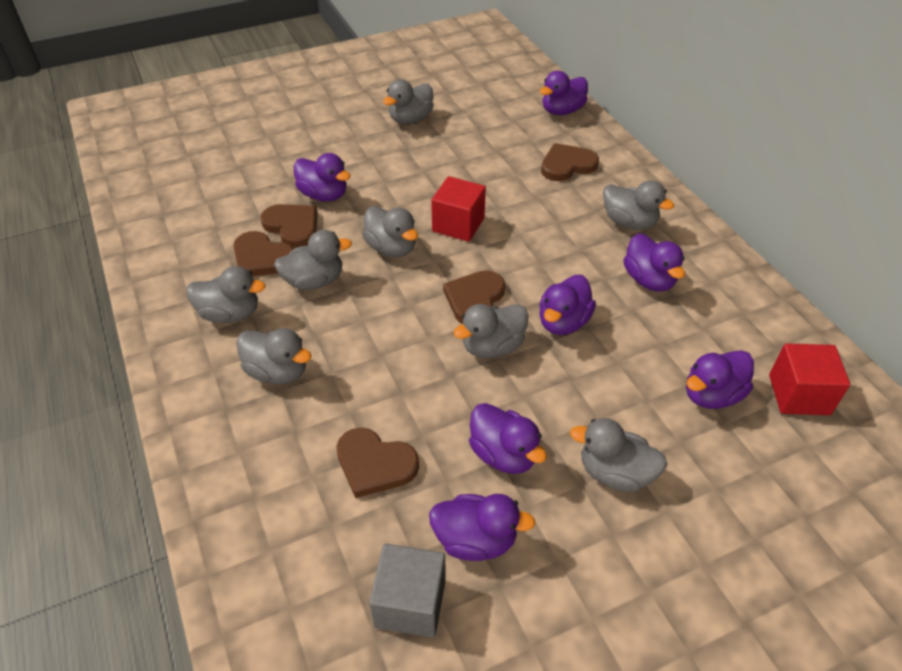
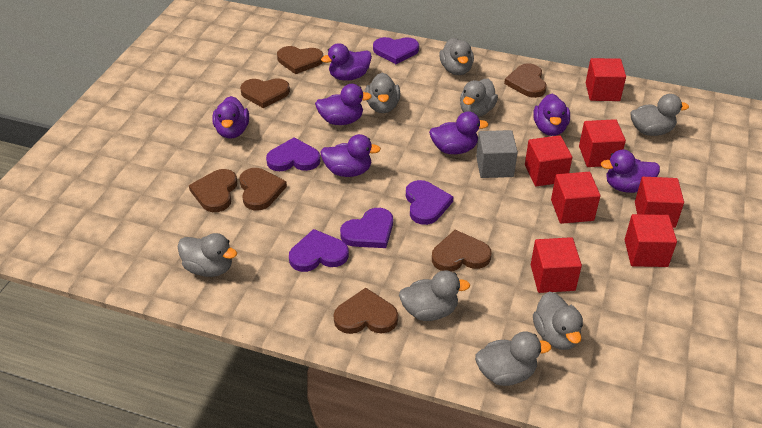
brown heart: [233,231,294,276] [261,204,317,248] [336,428,419,498] [443,270,505,324] [541,143,599,181] = 5 -> [189,169,237,212] [239,168,287,211] [240,78,290,108] [277,46,323,74] [334,288,398,334] [432,230,492,272] [504,63,547,98] = 7
purple heart: none = 0 -> [266,137,321,171] [289,229,349,272] [340,208,393,248] [373,37,419,64] [406,180,454,225] = 5
red cube: [431,176,486,242] [769,343,850,415] = 2 -> [525,135,572,186] [531,237,582,293] [551,172,600,224] [579,119,626,167] [586,58,626,101] [625,214,677,267] [635,177,684,228] = 7

